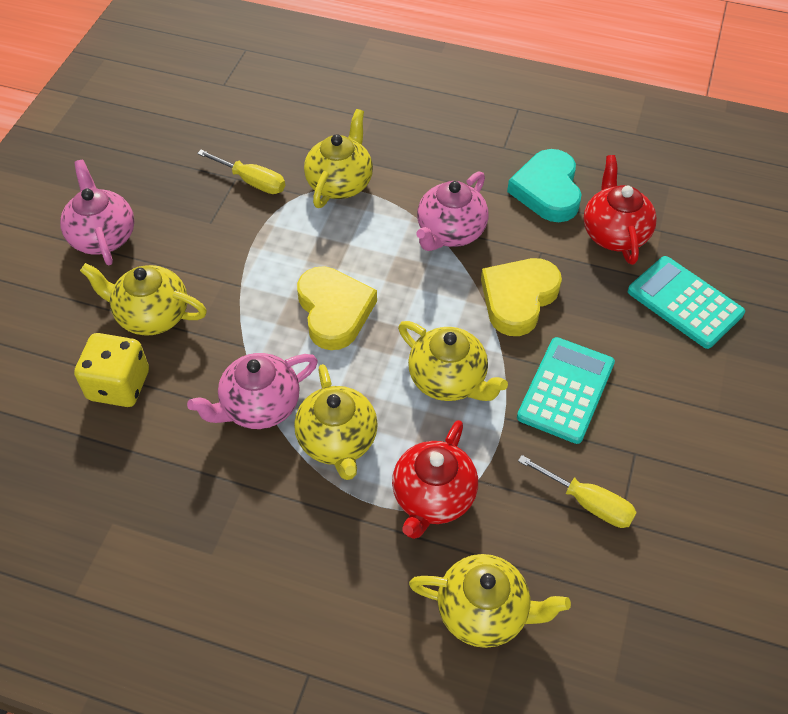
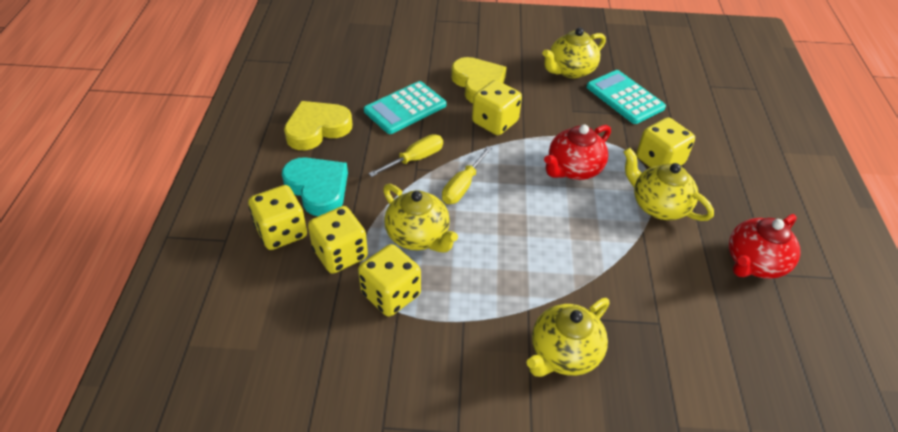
pink teapot: [60,160,134,265] [187,353,318,429] [416,171,489,251] = 3 -> none = 0
yellow dice: [74,333,149,407] = 1 -> [248,185,307,250] [308,206,368,274] [358,244,421,317] [472,80,522,135] [636,117,695,168] = 5
yellow teapot: [80,263,207,336] [294,364,378,480] [304,109,373,208] [398,321,508,401] [409,554,571,648] = 5 -> [383,184,458,253] [527,298,609,377] [542,28,606,78] [623,148,714,221] = 4

